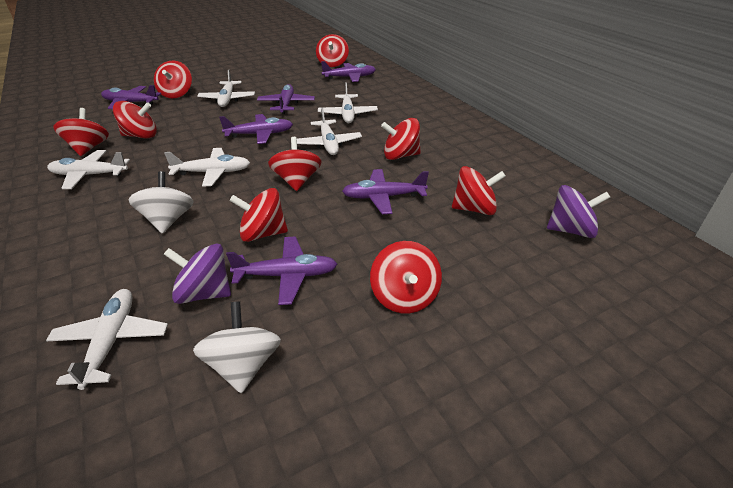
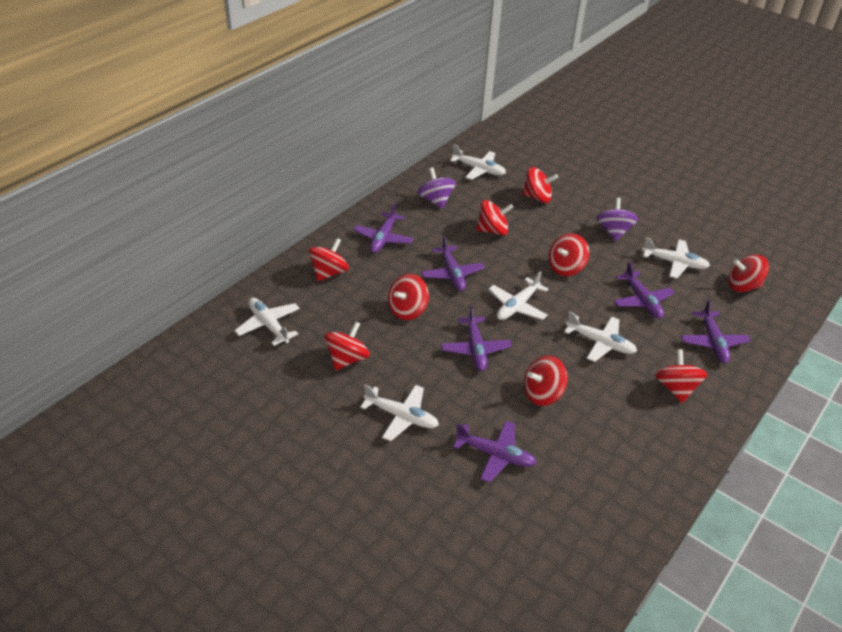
white spinning top: [128,171,194,234] [193,301,281,393] = 2 -> none = 0

